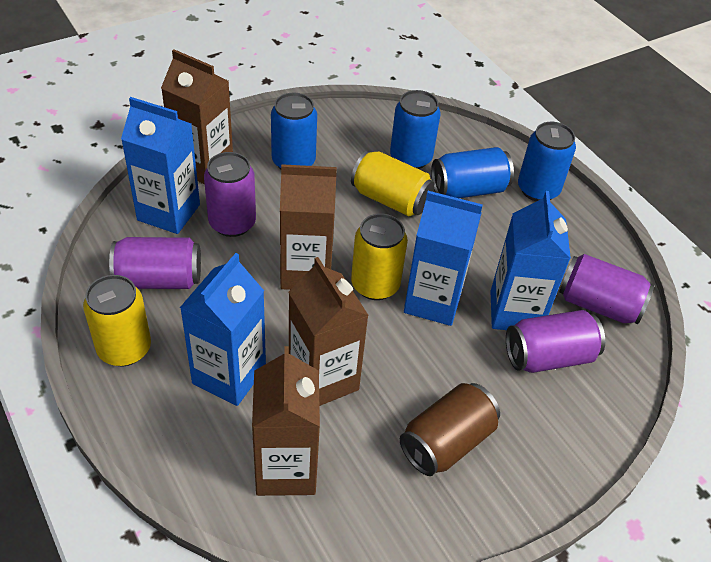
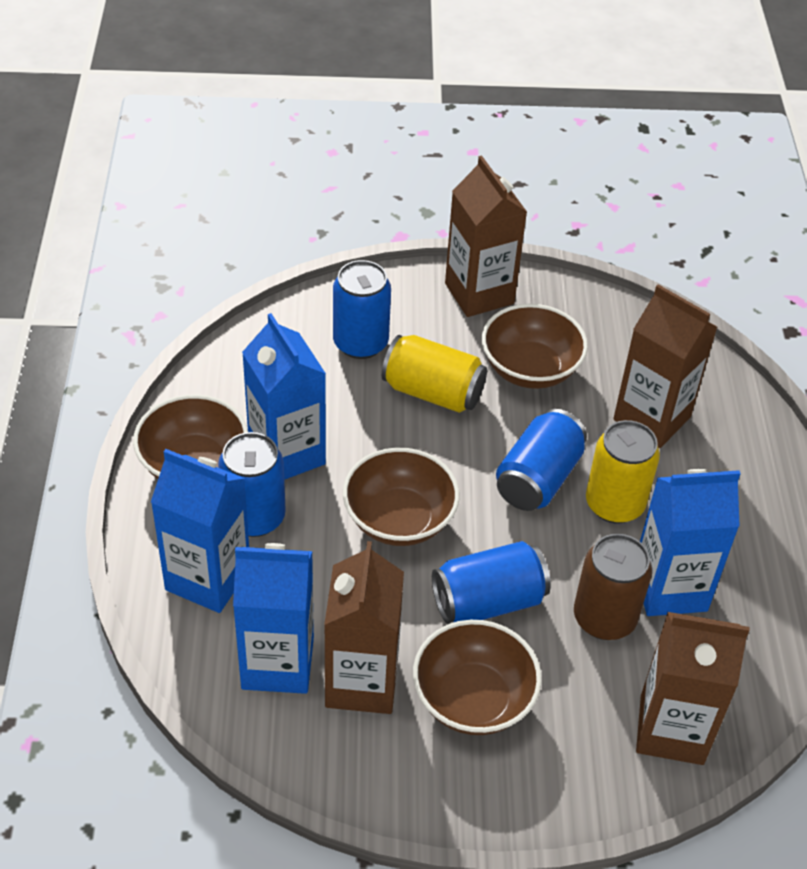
brown bowl: none = 0 -> [133,394,248,479] [343,448,460,546] [413,620,542,735] [482,304,588,389] = 4
purple can: [109,237,201,289] [204,152,256,237] [506,310,605,373] [559,254,654,324] = 4 -> none = 0
yellow can: [83,275,151,366] [351,150,435,216] [351,214,408,300] = 3 -> [382,335,487,413] [586,420,660,523] = 2

